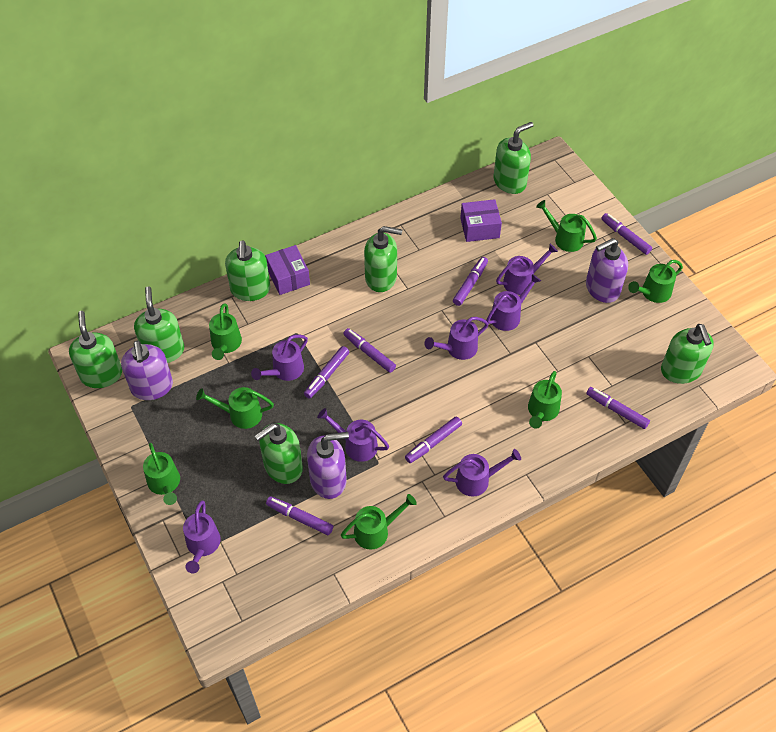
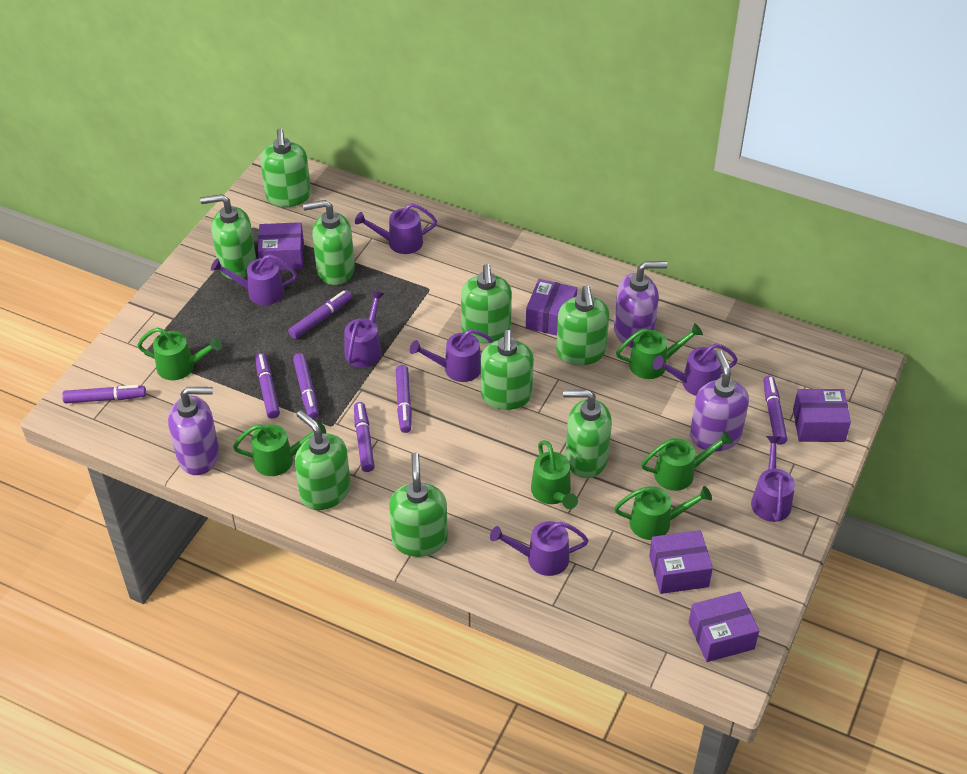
green soap dispenser: [69,311,122,388] [134,286,184,363] [225,240,271,301] [254,423,303,484] [364,226,402,292] [494,122,534,194] [661,324,714,384] = 7 -> [200,194,256,279] [260,129,311,207] [295,410,351,510] [303,200,355,285] [389,452,448,557] [461,264,512,343] [481,330,534,410] [556,285,609,365] [563,390,612,478] = 9
green watering can: [143,443,180,505] [196,387,274,429] [209,304,242,360] [341,494,417,550] [528,371,562,429] [536,200,597,252] [628,260,683,303] = 7 -> [137,327,222,380] [233,422,326,476] [531,440,578,509] [614,486,712,540] [616,323,703,379] [641,431,733,491] = 6
purple box: [265,245,310,295] [460,199,502,242] = 2 -> [258,222,304,270] [526,279,577,336] [649,530,713,594] [689,591,759,662] [793,389,851,442] = 5

